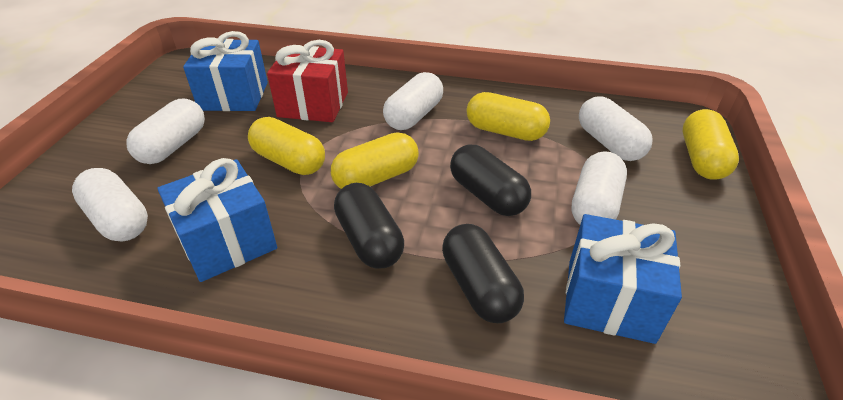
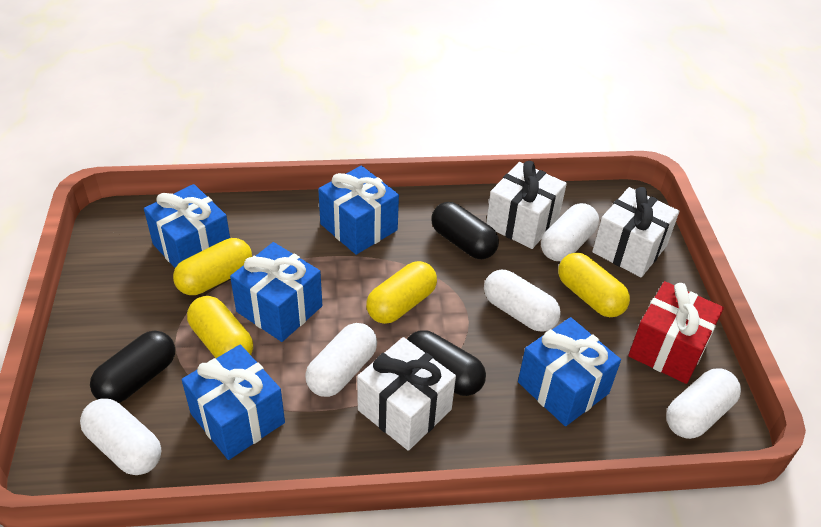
blue gift: [157,158,277,282] [183,31,268,111] [564,214,682,344] = 3 -> [144,184,230,268] [182,344,285,460] [230,242,322,342] [318,166,399,255] [518,317,621,426] = 5
white gift: none = 0 -> [357,337,456,451] [486,161,567,249] [592,187,679,277] = 3

